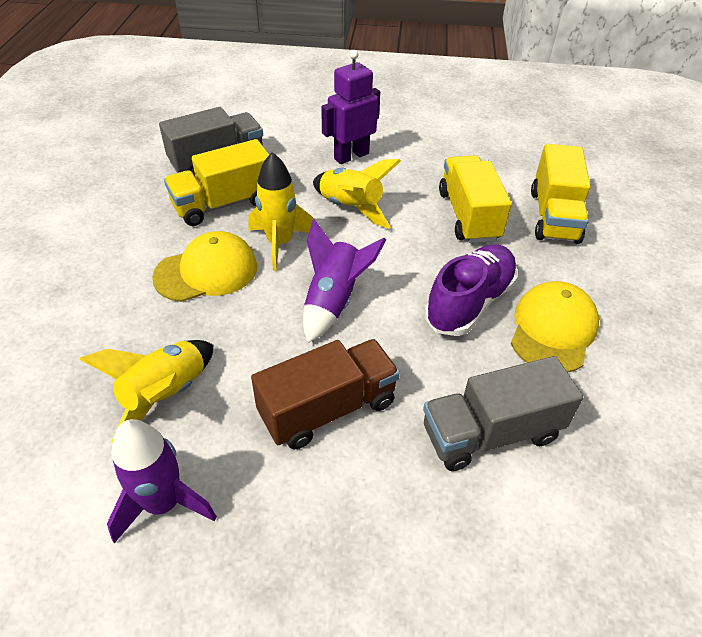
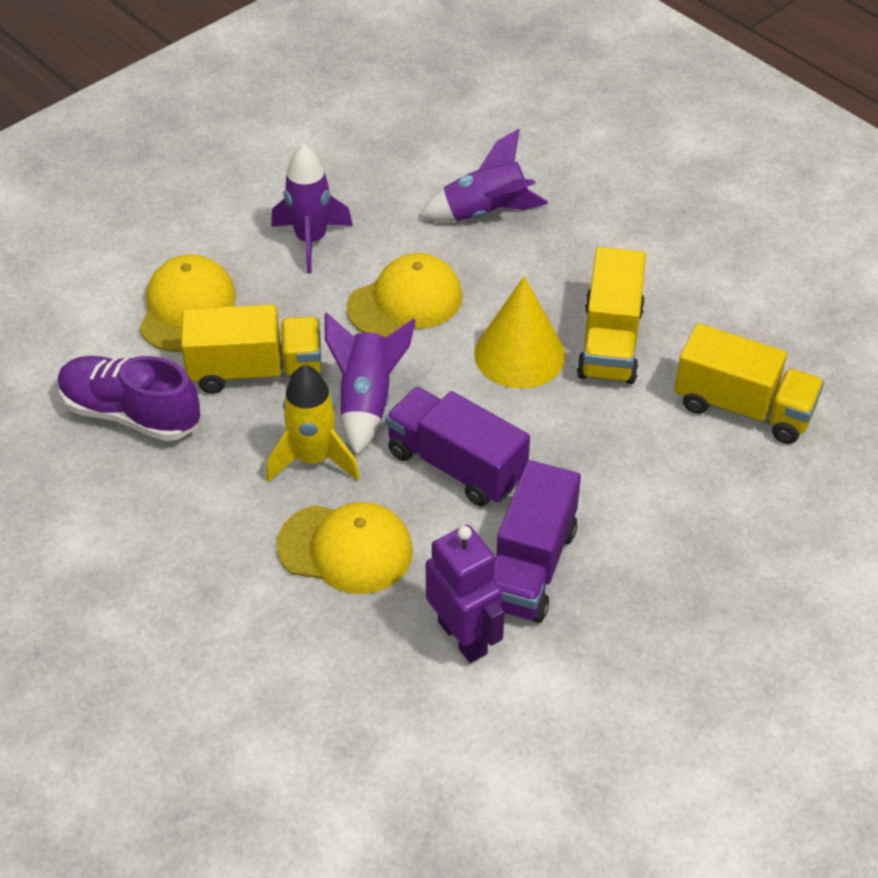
brown truck: [251,339,400,449] = 1 -> none = 0
grey truck: [159,107,263,176] [423,356,583,471] = 2 -> none = 0
purple rocket: [107,419,217,543] [303,219,386,343] = 2 -> [271,144,353,273] [325,312,416,455] [419,129,548,222] = 3
purple truck: none = 0 -> [385,387,530,507] [494,460,581,623] = 2
yellow cap: [152,231,257,302] [511,281,599,373] = 2 -> [139,254,236,352] [276,502,413,594] [346,253,463,338] = 3
yellow cone: none = 0 -> [474,276,565,389] = 1
yellow rocket: [79,340,213,442] [248,152,314,271] [313,159,401,229] = 3 -> [266,365,360,482] = 1

